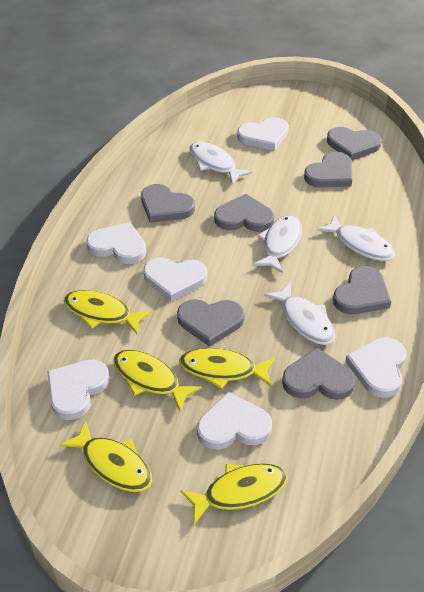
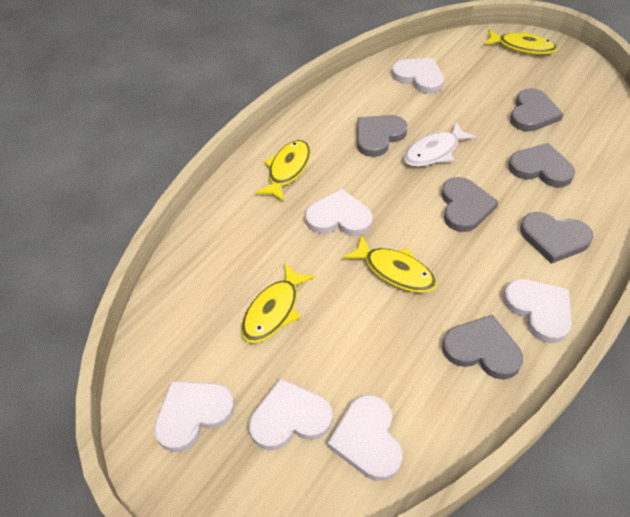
grey heart: [141,184,195,223] [177,299,245,347] [214,194,274,232] [282,348,355,400] [304,152,352,187] [327,127,382,160] [333,266,391,314] = 7 -> [357,115,408,157] [441,177,499,232] [442,315,523,379] [508,143,575,187] [510,88,563,132] [520,212,594,264] = 6
white fish: [189,142,253,185] [253,215,302,273] [264,283,336,345] [317,215,396,261] = 4 -> [404,122,477,167] = 1
yellow fish: [60,421,152,492] [64,290,152,334] [113,350,202,411] [179,348,275,389] [180,463,288,524] = 5 -> [241,263,315,343] [255,140,311,202] [343,235,437,293] [483,29,557,55] = 4

